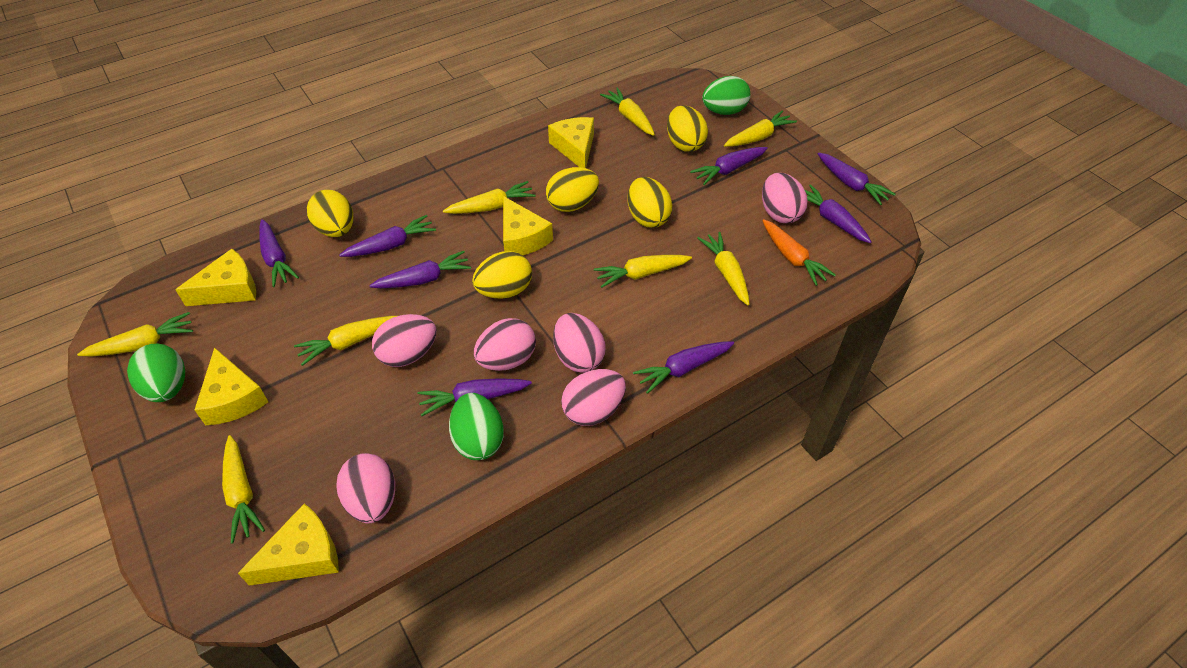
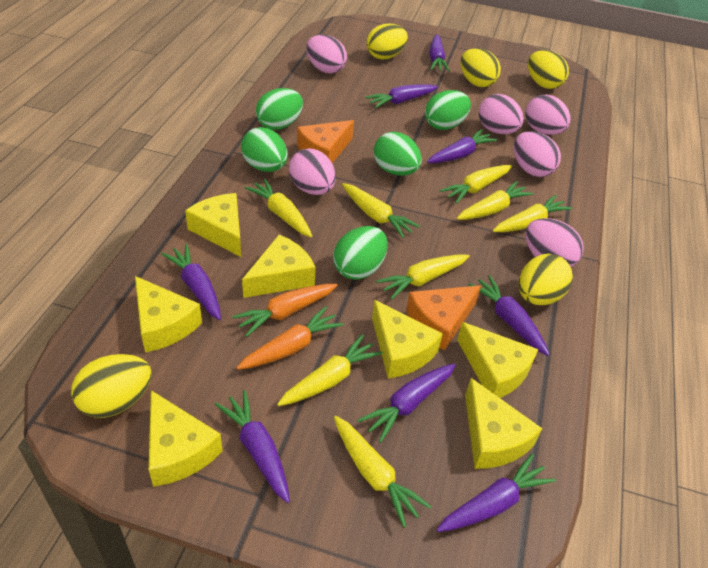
green egg: [127,344,185,402] [449,393,504,460] [702,76,750,115] = 3 -> [241,127,288,172] [256,88,303,130] [333,226,388,280] [374,132,422,176] [425,90,471,130] = 5
orange carrot: [762,219,836,286] = 1 -> [232,284,338,337] [237,306,344,370] = 2
orange cheese: none = 0 -> [297,120,354,163] [406,285,481,351] = 2
yellow cheese: [175,249,256,306] [195,347,268,425] [238,503,339,586] [503,196,553,255] [548,117,594,168] = 5 -> [135,276,202,353] [149,390,223,487] [185,193,241,257] [242,235,316,298] [372,300,443,378] [457,322,538,398] [465,378,543,469] = 7

